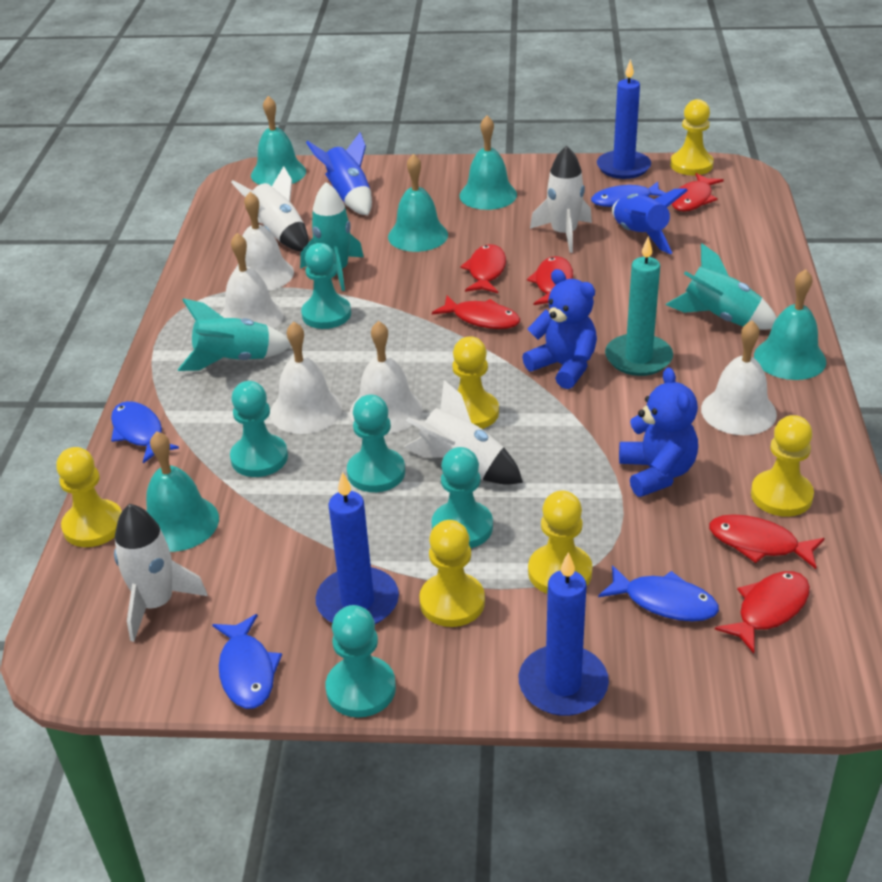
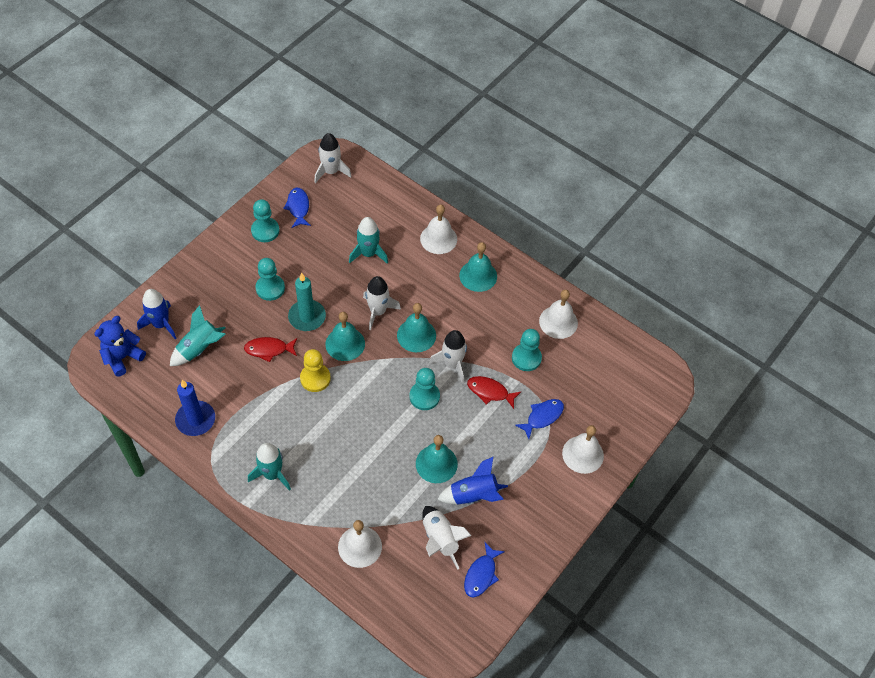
blue candle: [316,472,399,624] [519,552,609,716] [597,59,651,179] = 3 -> [175,380,215,436] = 1
blue fish: [111,401,179,463] [212,614,282,709] [591,182,666,207] [598,565,719,621] = 4 -> [283,187,311,228] [464,542,505,598] [515,399,564,439] = 3
blue teddy bear: [522,269,597,389] [619,367,698,497] = 2 -> [94,316,146,377] = 1
red fish: [432,296,520,329] [460,244,506,293] [527,256,573,305] [672,173,724,211] [709,514,825,569] [715,571,810,653] = 6 -> [244,337,297,362] [467,376,521,409] = 2
turquoise bell: [146,431,219,552] [251,96,306,186] [388,154,448,252] [459,116,517,210] [754,269,826,380] = 5 -> [325,312,365,361] [397,303,436,352] [416,435,458,483] [459,242,497,292] = 4
turquoise pawn: [230,381,288,477] [301,243,351,329] [326,605,396,717] [347,395,405,492] [432,447,493,548] = 5 -> [251,199,280,242] [255,258,285,301] [409,368,440,410] [512,329,542,371] = 4
white bell: [220,233,284,329] [235,192,294,291] [270,322,342,434] [350,321,422,433] [701,320,777,435] = 5 -> [338,520,382,568] [420,204,457,254] [539,290,578,339] [562,425,604,474] = 4
yellow pawn: [56,447,122,547] [419,520,485,627] [452,336,499,429] [528,490,593,594] [670,99,714,175] [751,415,814,517] = 6 -> [300,349,331,392] = 1

